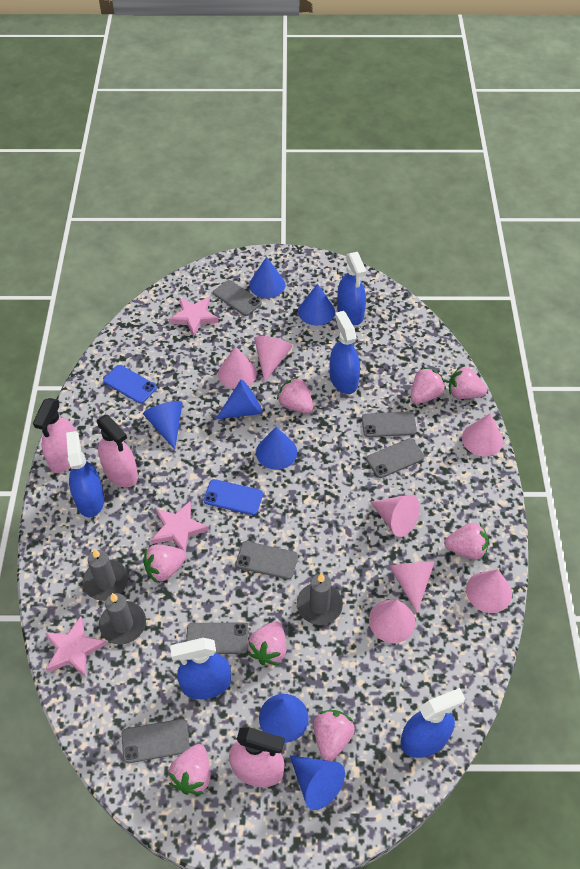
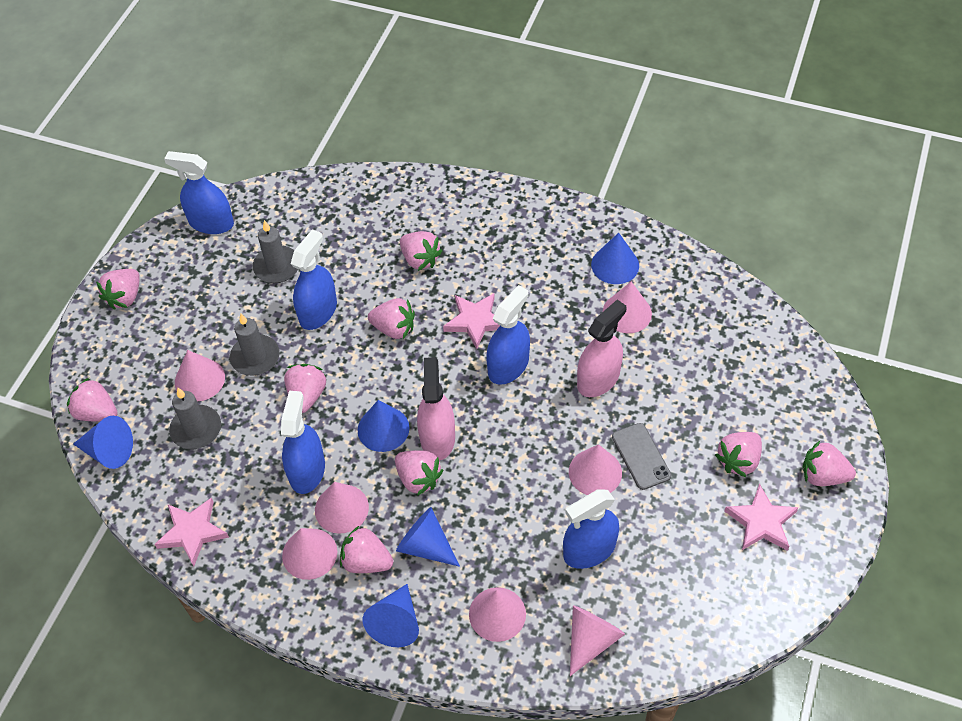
blue cone: [143,401,183,449] [216,379,263,419] [249,257,285,298] [256,427,297,470] [259,694,309,743] [290,755,345,810] [298,283,335,326] = 7 -> [73,416,133,469] [357,400,410,452] [363,584,419,647] [396,507,460,567] [591,233,639,284] = 5
blue phone: [103,365,157,404] [203,479,263,515] = 2 -> none = 0
grey phone: [121,719,190,763] [186,623,248,654] [213,280,262,316] [236,541,298,579] [362,411,417,437] [366,438,425,478] = 6 -> [612,423,671,490] = 1
pink spray bottle: [33,398,75,473] [97,415,138,487] [229,727,285,787] = 3 -> [417,357,455,460] [577,300,626,397] = 2
pink strawberry: [143,544,186,583] [169,744,211,795] [247,622,286,665] [277,377,313,413] [313,710,355,761] [411,367,446,404] [444,523,489,559] [449,366,487,399] = 8 -> [67,378,118,421] [96,269,140,310] [284,364,326,413] [340,525,393,573] [368,298,415,339] [395,450,443,496] [400,231,442,271] [715,432,762,477] [802,441,856,486] = 9

